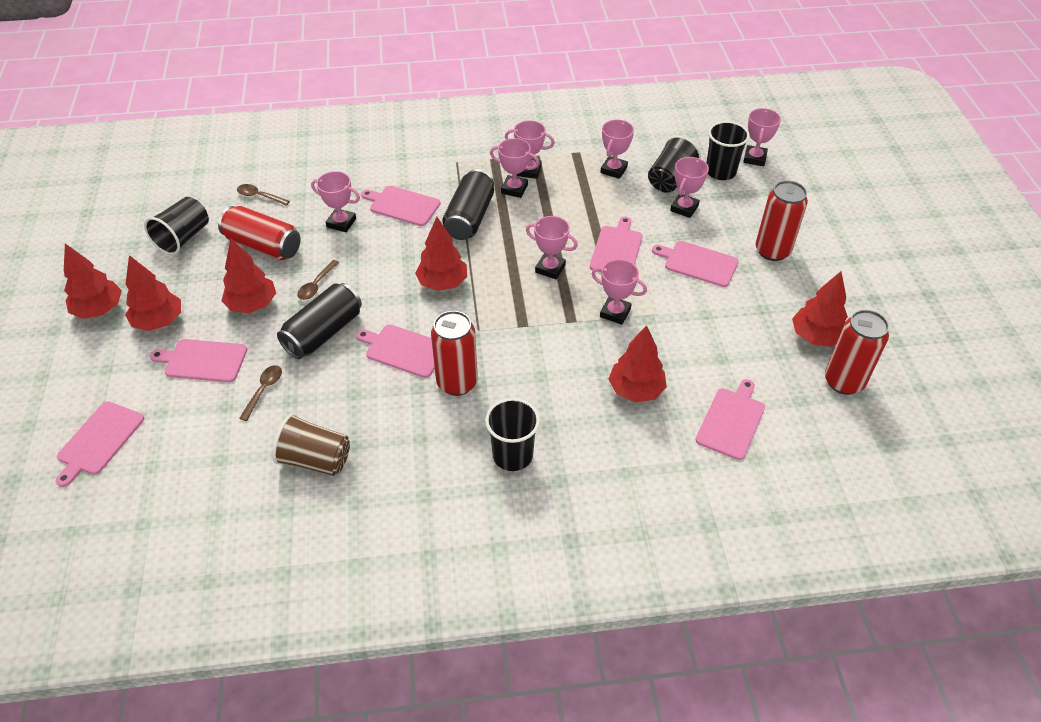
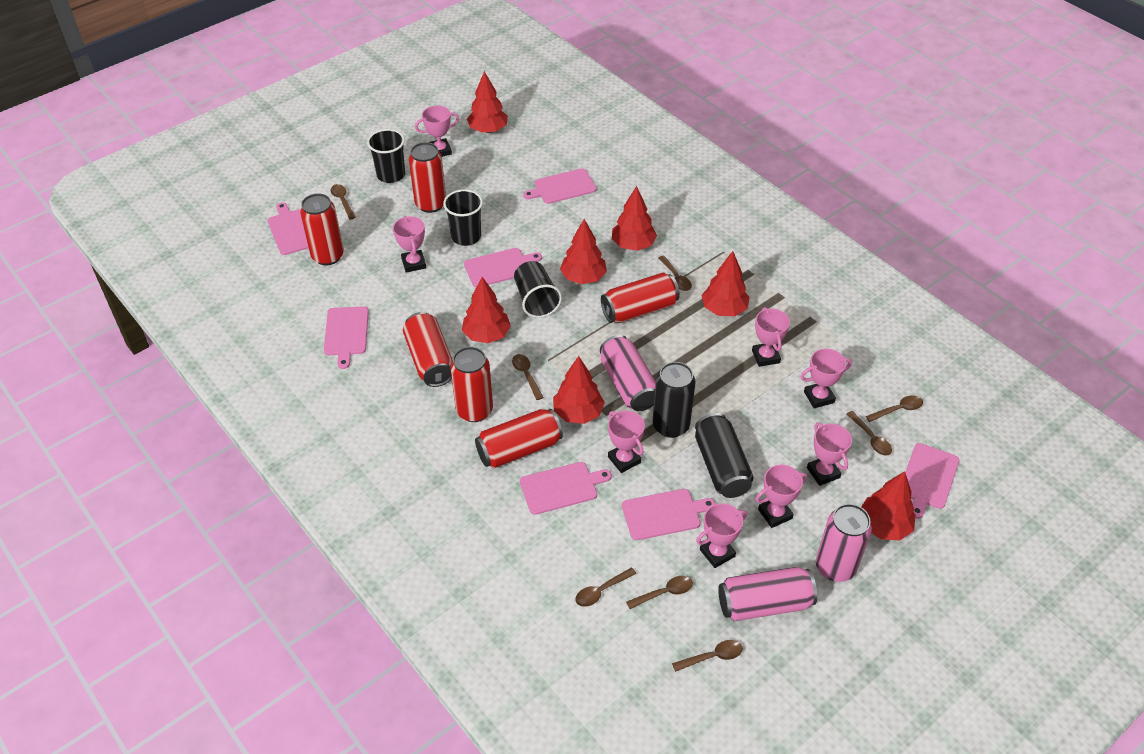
black cup: [144,197,209,255] [485,398,540,471] [648,136,701,193] [707,121,750,180] = 4 -> [367,129,405,183] [443,189,483,246] [514,261,562,318] = 3
brown cup: [272,414,350,476] = 1 -> none = 0
brown spoon: [237,184,290,206] [239,365,282,421] [297,260,339,300] = 3 -> [331,184,356,220] [512,354,544,400] [576,567,636,607] [626,576,693,609] [658,256,692,291] [672,640,743,672] [847,411,892,456] [866,395,923,422] = 8
pink can: none = 0 -> [600,335,656,411] [718,567,817,621] [816,504,872,582] = 3
red can: [218,206,301,260] [431,311,478,396] [756,181,808,261] [825,310,889,395] = 4 -> [300,193,344,265] [403,312,452,387] [409,142,446,213] [450,347,493,422] [475,409,563,468] [601,273,680,323] = 6
red tree: [64,243,122,319] [125,255,181,331] [221,239,276,313] [415,217,467,291] [608,325,667,402] [792,271,848,347] = 6 -> [462,277,511,343] [467,71,508,133] [553,356,605,424] [560,219,607,284] [612,186,657,251] [702,251,750,316] [861,471,915,541] = 7

